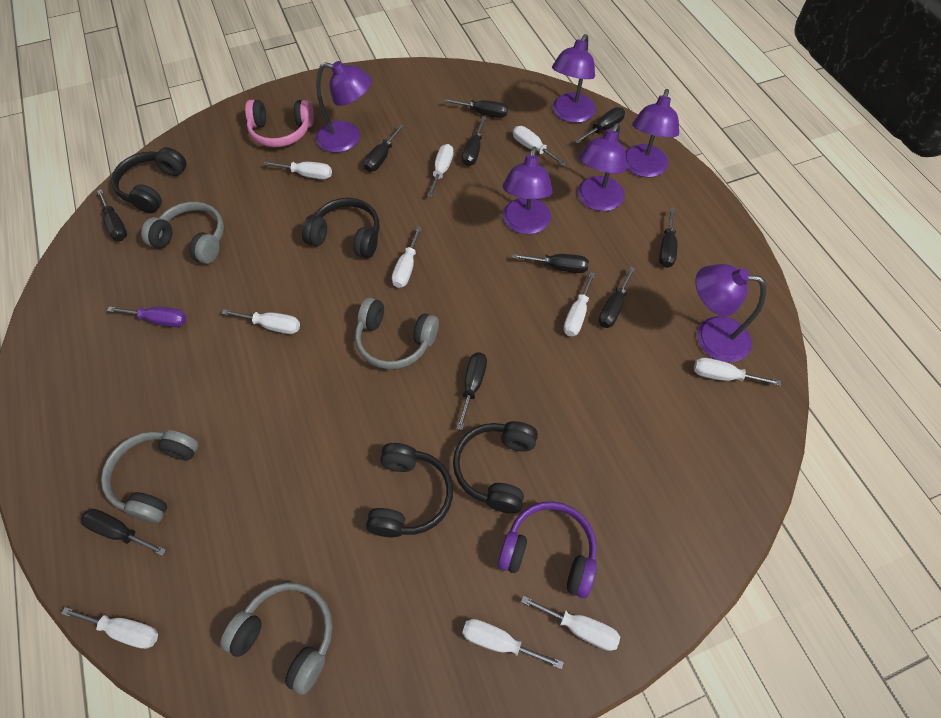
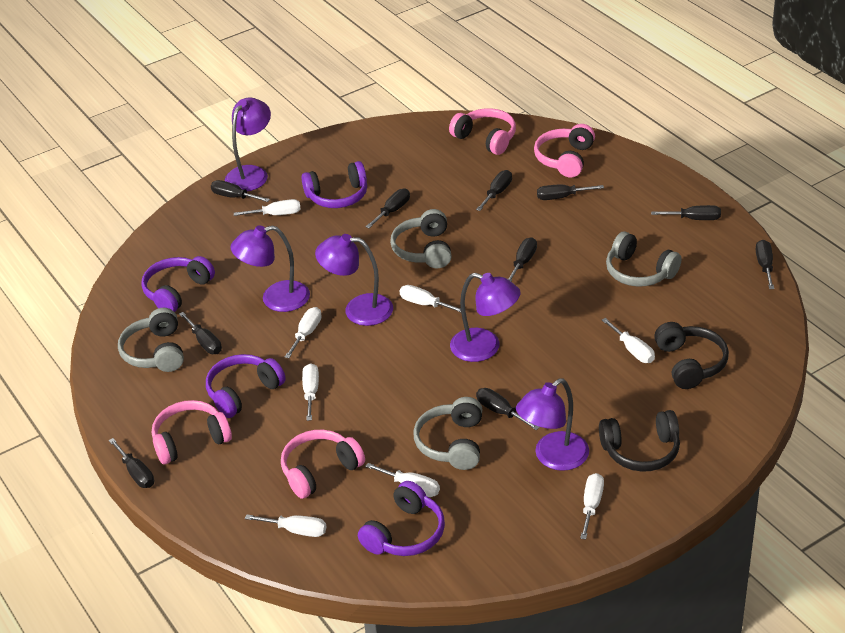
black headphones: [111,147,186,213] [302,198,380,258] [366,443,453,537] [453,421,538,513] = 4 -> [599,410,680,472] [654,322,729,389] = 2
pink headphones: [245,100,314,147] = 1 -> [152,400,232,464] [281,430,365,499] [449,108,516,155] [534,124,595,177] = 4
purple headphones: [498,501,597,598] = 1 -> [141,256,215,312] [206,354,286,418] [301,161,367,208] [358,481,445,556] = 4
purple lamp: [316,61,372,153] [503,146,552,234] [552,34,596,123] [578,123,626,211] [625,89,679,177] [696,264,766,362] = 6 -> [225,97,271,191] [230,225,310,312] [315,234,393,326] [450,273,521,362] [516,378,589,471] = 5
purple screwdriver: [107,306,187,327] = 1 -> none = 0
white screwdriver: [61,607,158,649] [221,309,300,334] [263,161,332,179] [392,226,422,288] [427,144,454,197] [462,619,564,669] [513,126,567,166] [521,595,620,651] [563,272,596,336] [694,358,781,386] = 10 -> [234,199,301,216] [245,514,326,537] [285,307,322,358] [302,363,319,421] [365,463,440,497] [400,285,461,312] [580,473,604,539] [602,318,655,363] = 8

